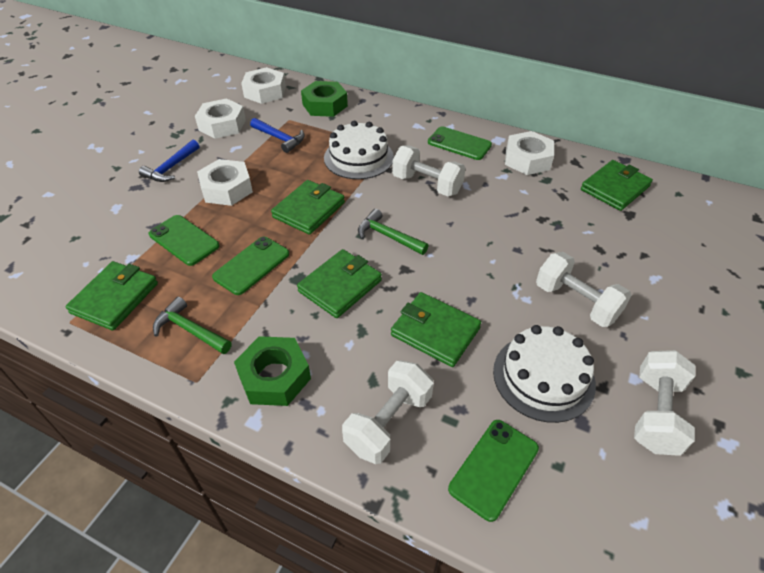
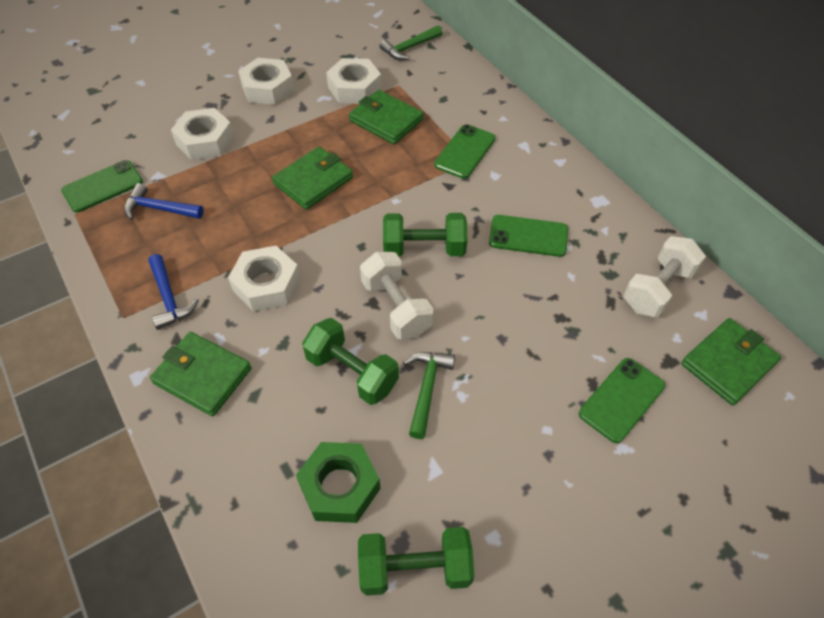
green dumbbell: none = 0 -> [302,318,399,405] [358,527,474,596] [383,213,467,257] = 3
green nut: [234,336,311,406] [301,81,348,117] = 2 -> [296,442,381,523] = 1
green wallet: [65,261,158,331] [271,180,345,235] [297,249,382,318] [391,292,481,367] [581,160,653,211] = 5 -> [150,332,252,416] [272,146,353,210] [349,90,423,144] [681,318,781,405] = 4
white cake: [324,121,394,179] [493,325,596,423] = 2 -> none = 0
white dumbbell: [342,361,434,464] [392,146,466,196] [536,252,631,327] [634,350,695,456] = 4 -> [360,252,434,339] [624,236,706,317] = 2

